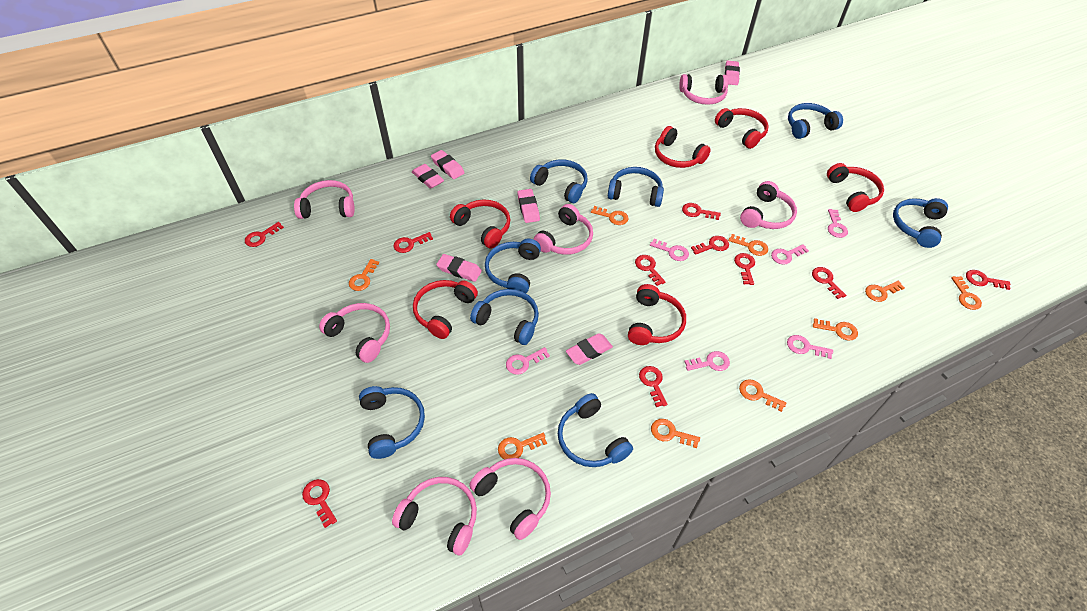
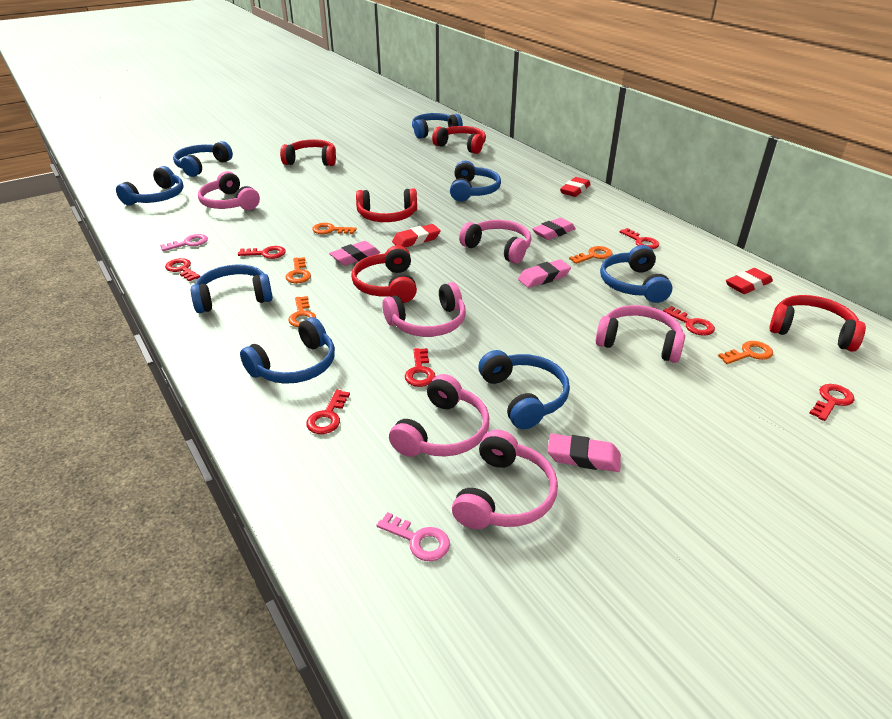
orange key: [349,259,379,291] [498,433,547,459] [591,206,628,225] [651,419,700,448] [728,234,768,256] [739,379,786,412] [813,318,858,341] [865,281,905,302] [951,276,982,310] = 9 -> [286,257,311,283] [288,296,316,327] [312,223,357,234] [569,246,612,264] [718,341,773,364] = 5
pink eraser: [412,164,444,189] [431,150,464,179] [436,254,482,282] [517,189,540,223] [566,333,613,365] [725,60,740,85] = 6 -> [329,241,380,265] [518,260,571,288] [532,218,576,240] [548,434,621,472] = 4
pink headphones: [294,180,355,219] [319,303,390,363] [392,477,477,555] [469,458,551,540] [534,204,593,255] [679,74,728,105] [740,181,797,229] = 7 -> [198,171,260,210] [382,282,466,337] [389,374,489,457] [452,429,558,529] [459,220,531,264] [596,305,685,363] = 6
pink key: [506,347,550,375] [650,239,689,261] [684,351,730,371] [771,244,809,265] [787,335,833,359] [828,209,848,238] = 6 -> [160,234,208,251] [377,512,450,561] = 2
red eraser: none = 0 -> [392,224,441,247] [560,177,591,197] [726,268,773,294] = 3
red headphones: [413,280,478,339] [450,199,510,249] [628,284,686,345] [655,126,711,168] [715,108,769,149] [827,163,884,212] = 6 -> [280,139,336,166] [351,245,417,303] [356,188,417,222] [432,126,486,154] [769,295,866,352] = 5
red key: [245,222,284,247] [302,479,337,528] [393,232,433,253] [635,255,666,286] [639,366,667,407] [682,203,721,220] [691,236,729,255] [734,253,755,285] [812,267,846,299] [966,270,1011,290] = 10 -> [165,258,200,281] [238,246,286,259] [306,390,350,434] [405,348,435,387] [620,228,659,249] [663,306,715,336] [809,384,855,421] = 7

